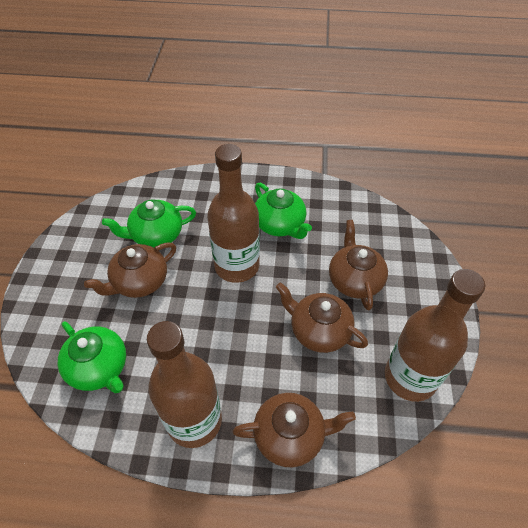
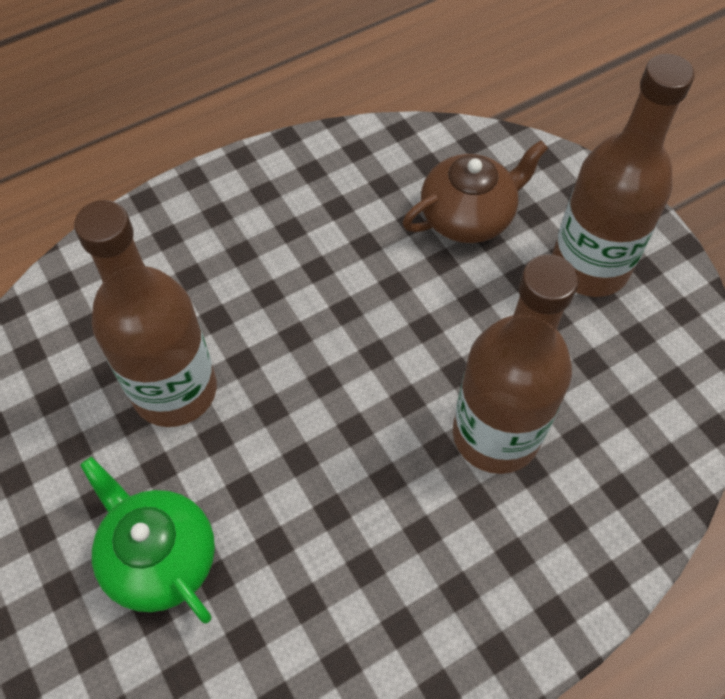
brown teapot: [84,242,176,298] [233,393,356,467] [276,283,368,353] [329,220,388,310] = 4 -> [402,140,548,243] = 1
green teapot: [58,321,126,393] [102,199,196,248] [255,183,312,239] = 3 -> [80,457,215,623] = 1

